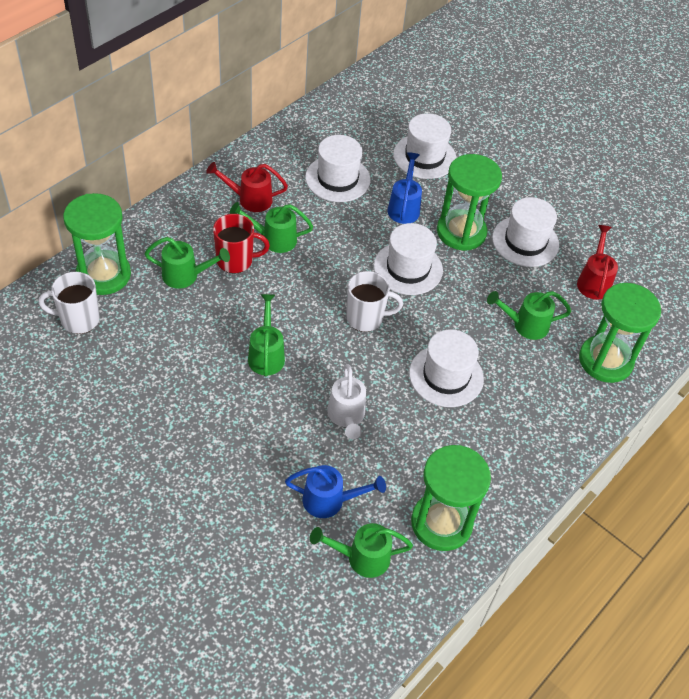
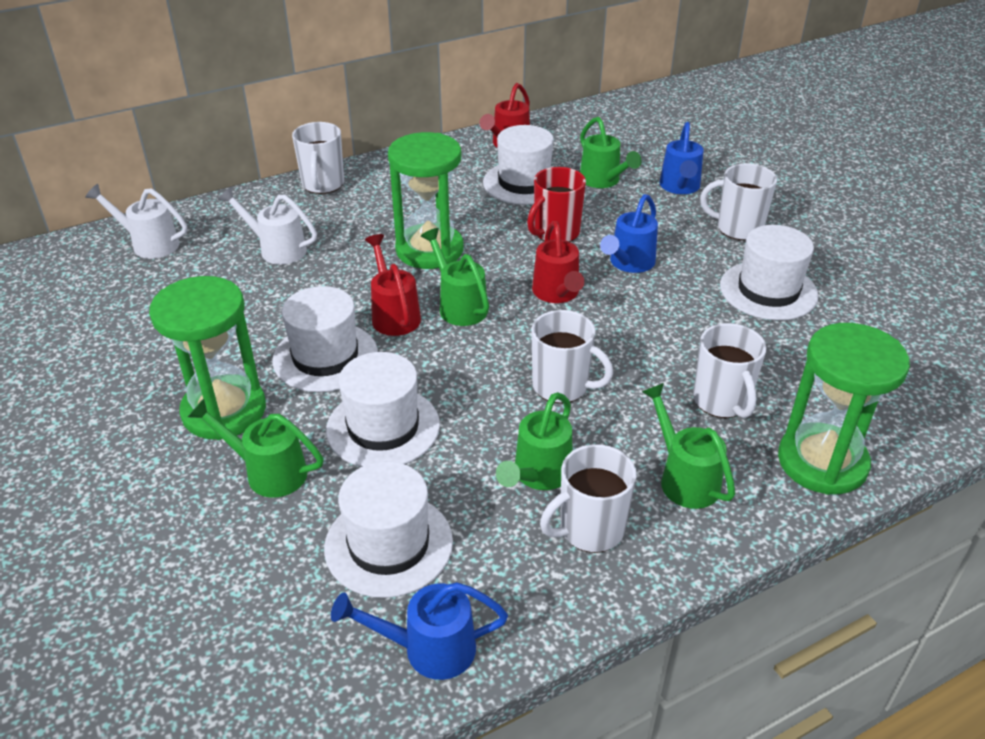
blue watering can: [285,465,386,518] [388,152,422,224] = 2 -> [331,582,508,680] [600,194,658,273] [659,122,704,194] = 3
green hourglass: [63,193,131,295] [411,445,491,551] [437,154,502,251] [579,283,661,383] = 4 -> [149,276,266,440] [388,132,464,269] [778,323,910,495] = 3
red watering can: [206,162,288,212] [577,225,618,300] = 2 -> [365,234,421,336] [479,83,530,148] [532,221,585,303] = 3
white mug: [38,272,100,334] [346,271,403,332] = 2 -> [292,122,344,194] [531,310,613,404] [540,444,637,553] [693,323,766,418] [700,164,777,240] = 5
white watering can: [327,364,366,439] = 1 -> [85,184,187,259] [218,187,317,265] = 2

